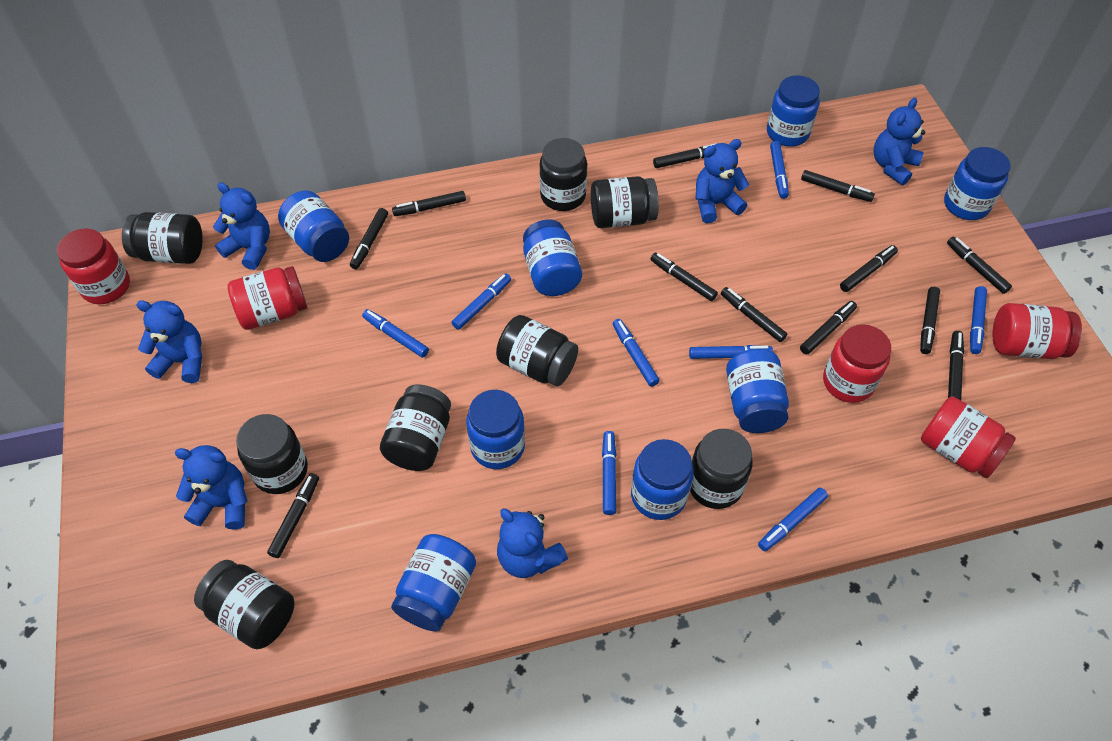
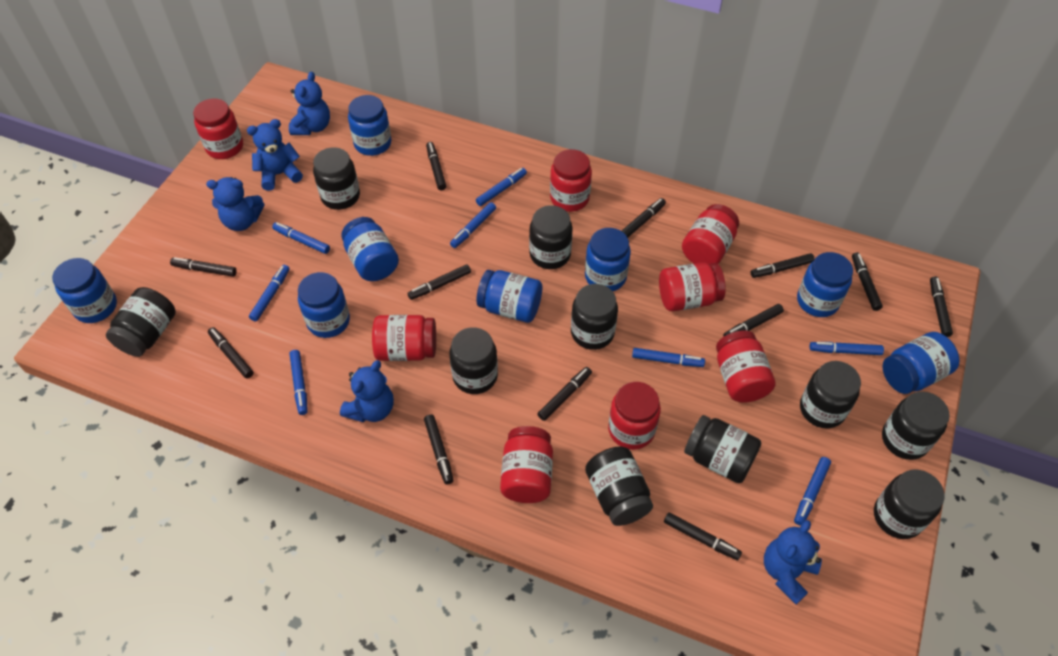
black jar: [122,212,203,264] [194,560,294,649] [236,414,308,494] [380,384,451,471] [496,315,578,386] [539,138,587,211] [591,176,659,228] [690,429,753,509] = 8 -> [106,287,176,357] [313,147,360,210] [449,327,498,394] [529,205,573,269] [571,284,618,350] [585,446,653,526] [684,415,761,483] [800,361,861,428] [874,470,944,539] [882,392,950,460] = 10
blue teddy bear: [136,300,202,383] [175,445,247,530] [213,182,270,270] [497,508,568,578] [695,139,749,223] [874,98,925,185] = 6 -> [206,177,264,231] [247,119,303,191] [289,72,330,135] [340,360,394,422] [764,520,822,604] = 5
red jar: [57,229,130,304] [228,266,307,330] [823,324,891,403] [921,397,1016,478] [993,303,1082,359] = 5 -> [193,98,243,159] [372,315,436,361] [500,426,553,503] [550,149,592,212] [608,382,661,450] [659,262,726,312] [682,204,739,264] [716,331,775,403] = 8

